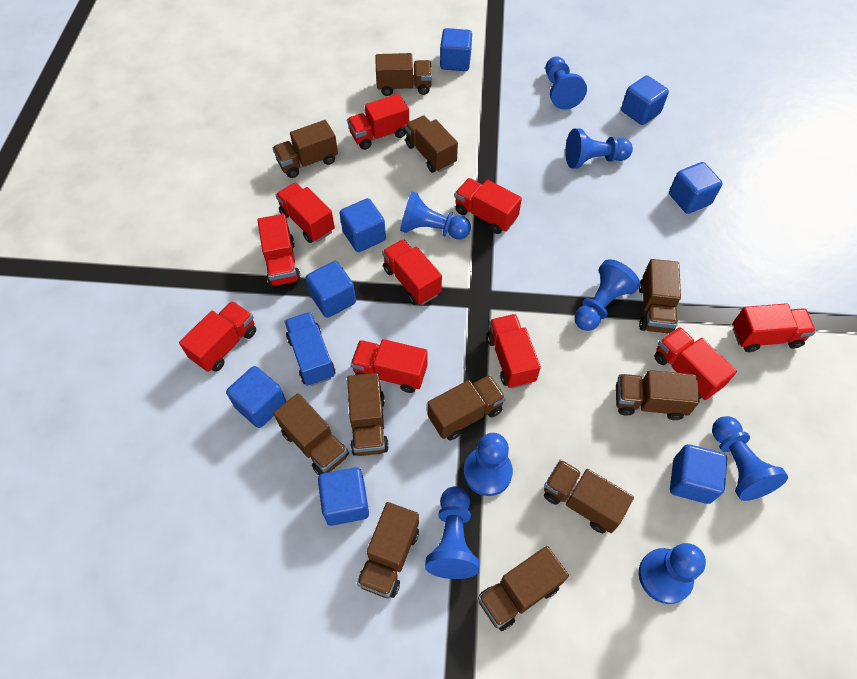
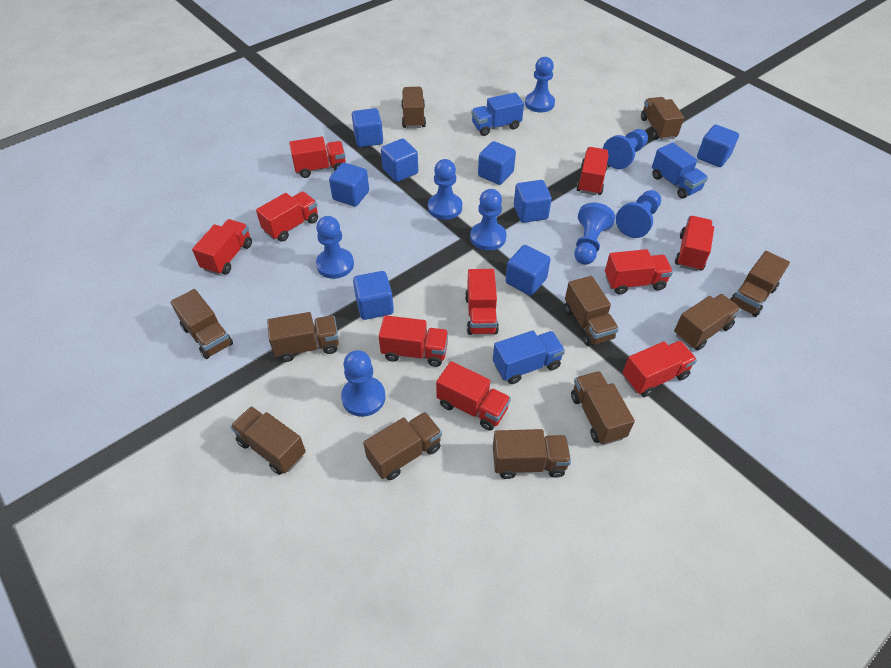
blue truck: [284,312,335,386] = 1 -> [471,92,524,136] [493,330,565,384] [652,142,708,199] = 3

